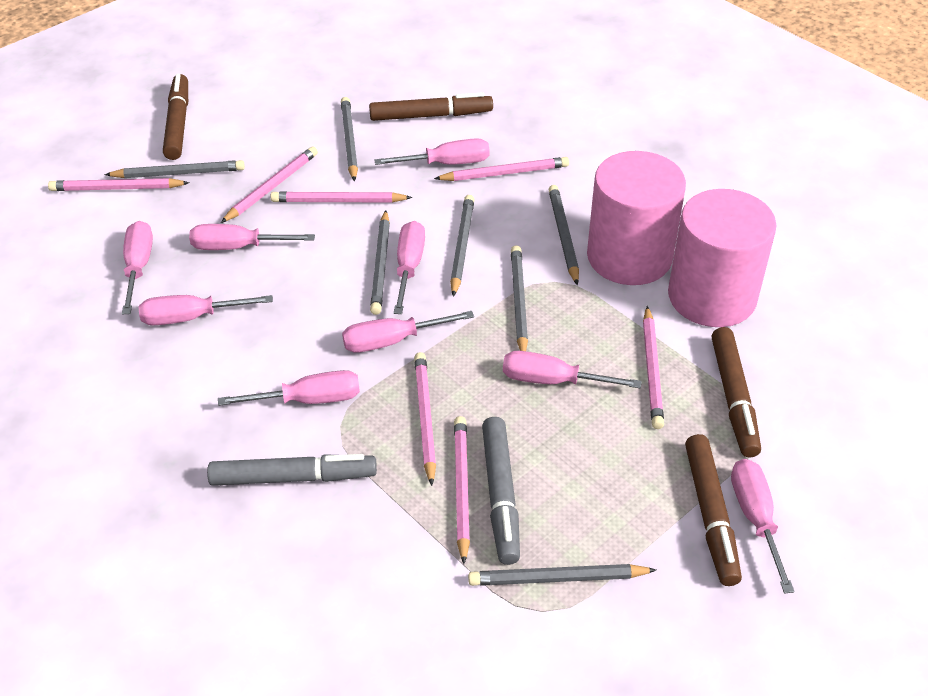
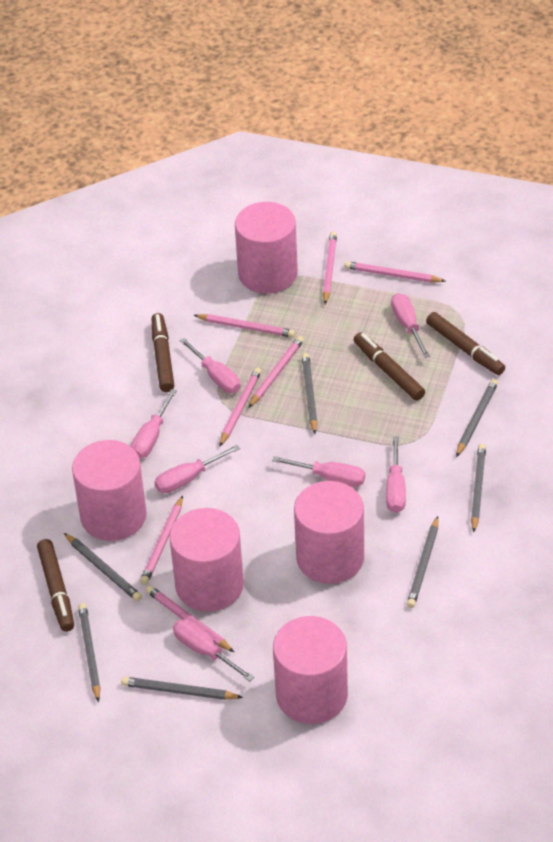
grey marker: [207,454,377,486] [482,417,520,565] = 2 -> none = 0
pink cylinder: [587,151,686,285] [668,189,777,327] = 2 -> [72,440,147,541] [169,508,244,612] [235,202,298,294] [273,616,348,724] [294,481,364,584] = 5
pink screwdriver: [122,221,153,314] [139,295,273,325] [189,224,315,250] [218,370,360,406] [342,311,474,353] [374,138,490,165] [394,221,425,314] [503,351,642,388] [731,459,795,594] = 9 -> [131,389,177,458] [155,445,240,493] [173,619,254,682] [179,338,241,393] [272,456,365,487] [386,436,406,513] [391,293,430,358] = 7

